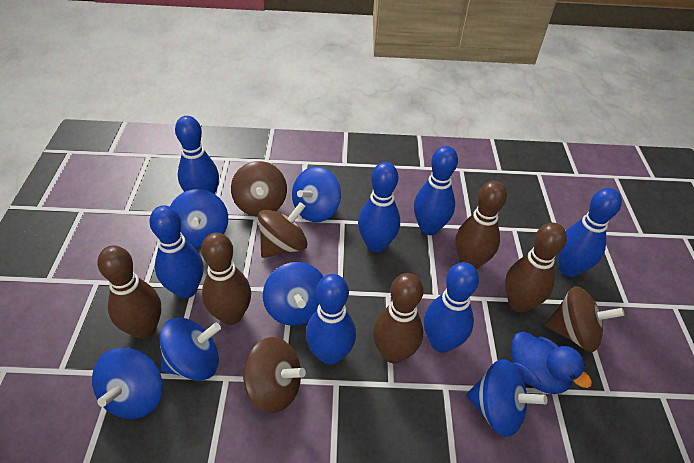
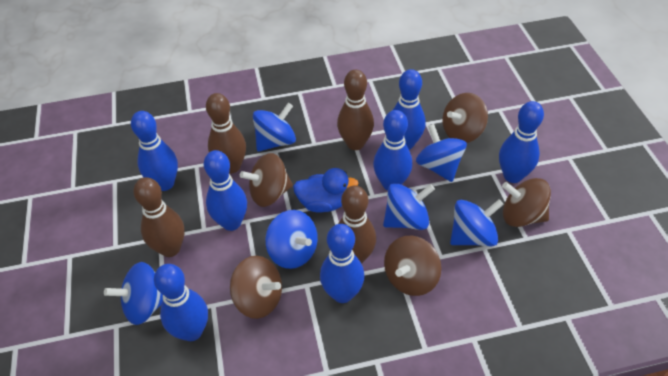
brown bowling pin: [97,245,161,339] [201,232,251,325] [373,273,423,363] [455,181,507,270] [505,223,567,312] = 5 -> [133,177,185,257] [206,93,246,174] [337,70,374,150] [338,185,376,264] = 4
brown spinning top: [231,161,287,217] [243,337,306,413] [258,202,308,258] [545,286,625,352] = 4 -> [230,256,282,319] [240,153,293,207] [384,236,441,296] [442,93,488,143] [502,178,551,227] = 5

